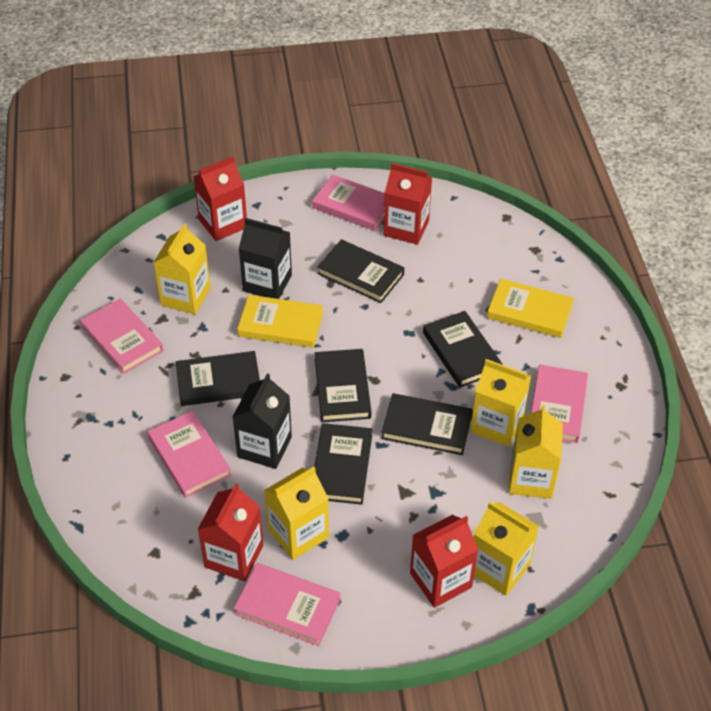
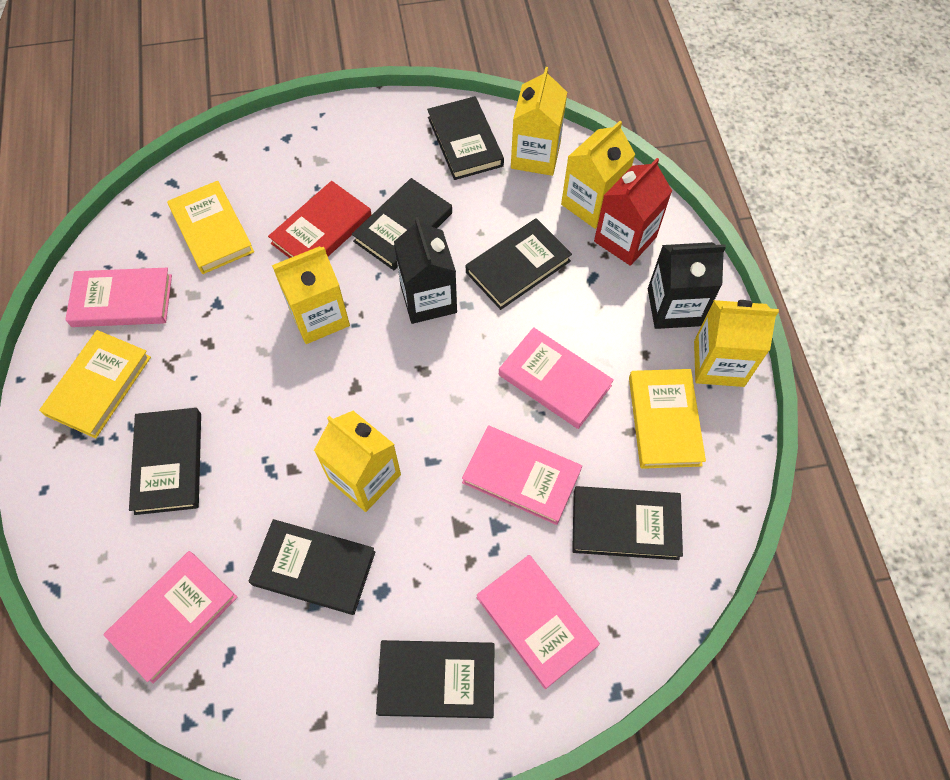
black book: [176,351,260,406] [314,423,372,505] [315,349,371,422] [317,239,404,303] [381,393,473,455] [423,311,503,388] = 6 -> [129,408,201,515] [248,519,375,615] [352,178,452,270] [376,640,495,718] [427,96,504,180] [466,218,572,310] [572,486,683,560] = 7
red book: none = 0 -> [268,181,372,258] = 1
red carton: [193,156,247,241] [198,483,263,581] [384,163,432,245] [410,515,478,608] = 4 -> [594,158,672,266] = 1
yellow book: [237,295,323,348] [487,279,574,338] = 2 -> [39,330,151,438] [167,181,254,274] [629,369,706,469] = 3

